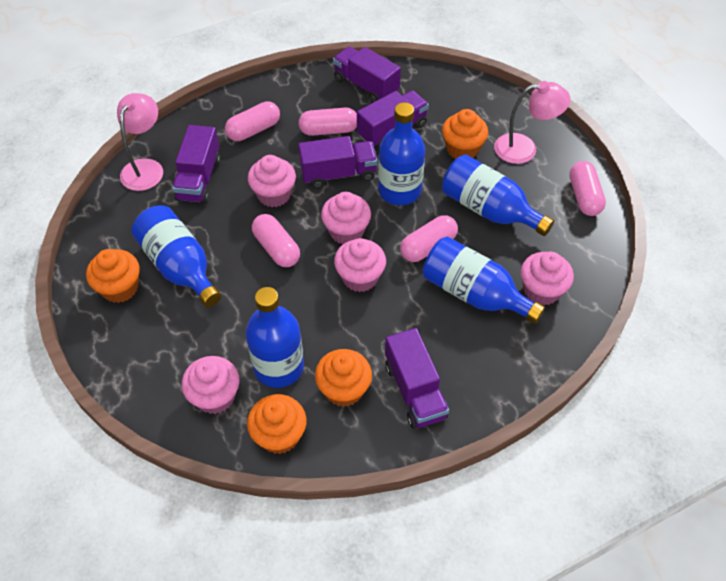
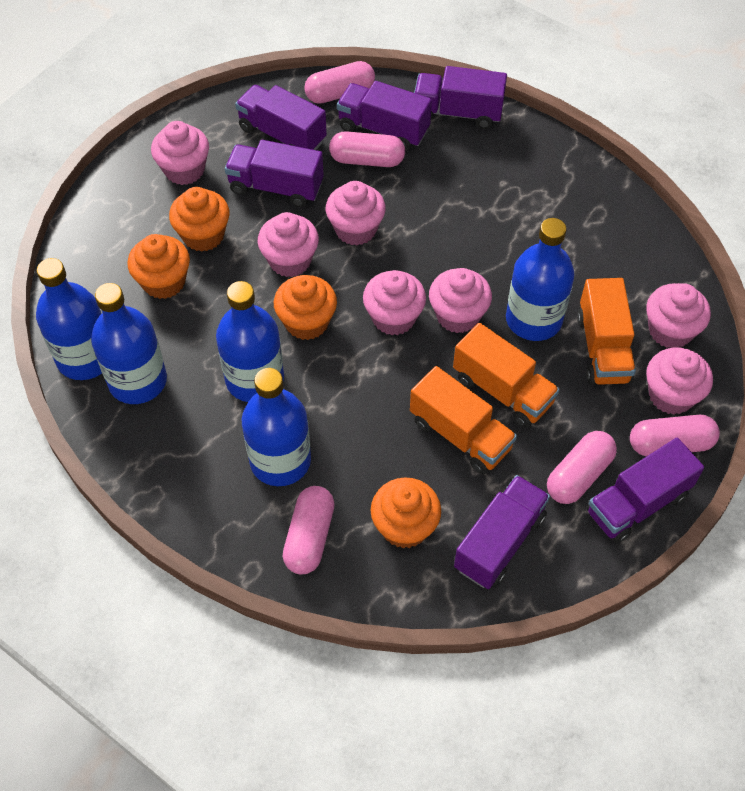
orange truck: none = 0 -> [410,366,517,474] [453,323,560,428] [577,278,636,385] = 3
pink cupcake: [182,356,240,414] [248,155,296,207] [321,192,371,245] [334,238,386,292] [521,252,574,306] = 5 -> [151,121,209,185] [257,212,319,277] [326,181,386,245] [363,270,426,335] [429,268,492,333] [646,283,711,348] [646,348,713,415] = 7
pink lamp: [117,93,163,191] [494,81,571,164] = 2 -> none = 0
purple truck: [172,125,221,203] [298,136,378,189] [333,46,401,102] [357,90,429,149] [385,328,449,429] = 5 -> [225,140,324,207] [235,85,327,150] [337,81,432,151] [414,66,507,129] [454,475,550,589] [587,438,704,543] = 6

